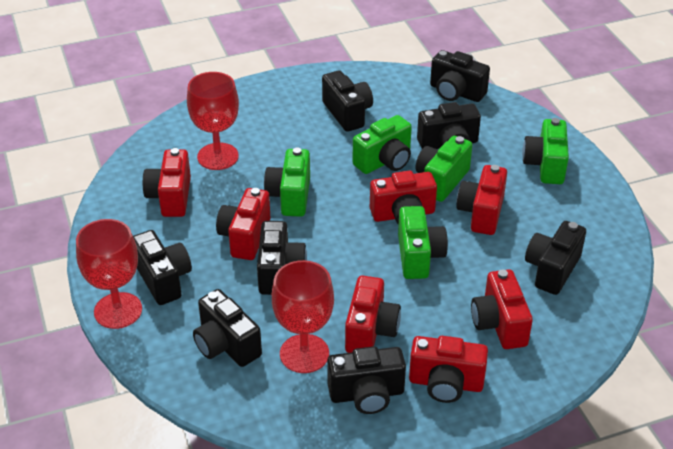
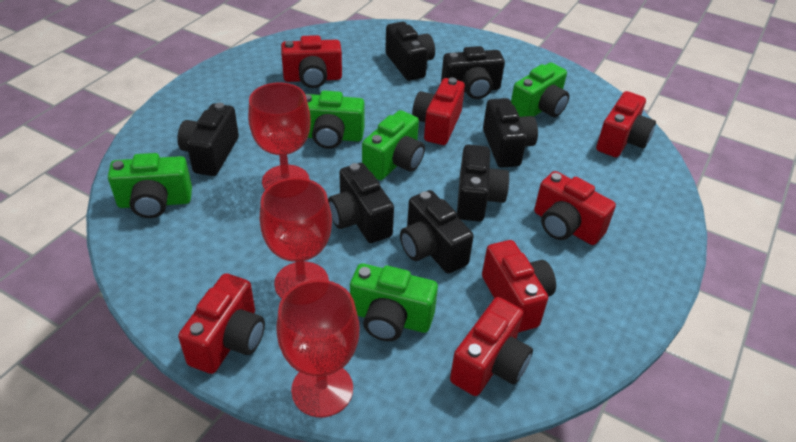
black camera: [133,230,192,305] [193,289,262,367] [257,221,307,295] [322,70,373,132] [327,346,406,414] [417,102,481,149] [430,50,490,102] [525,221,586,295] = 8 -> [177,103,239,176] [328,163,394,243] [385,22,435,81] [400,190,474,274] [441,46,505,99] [457,145,510,221] [483,98,538,168] = 7

